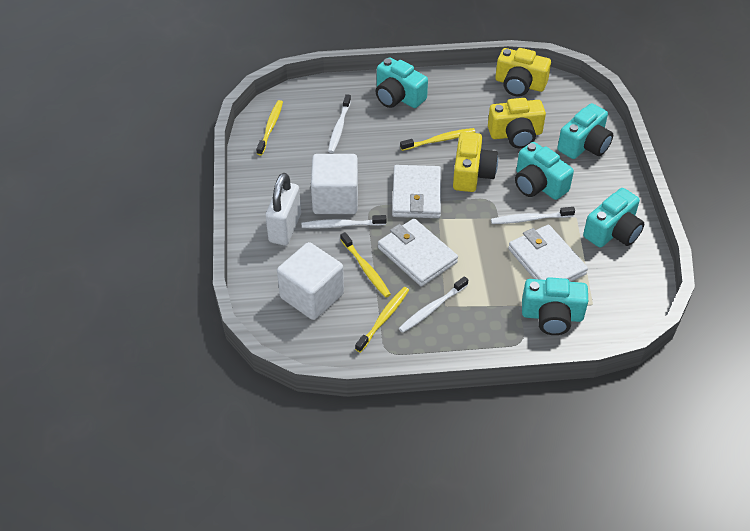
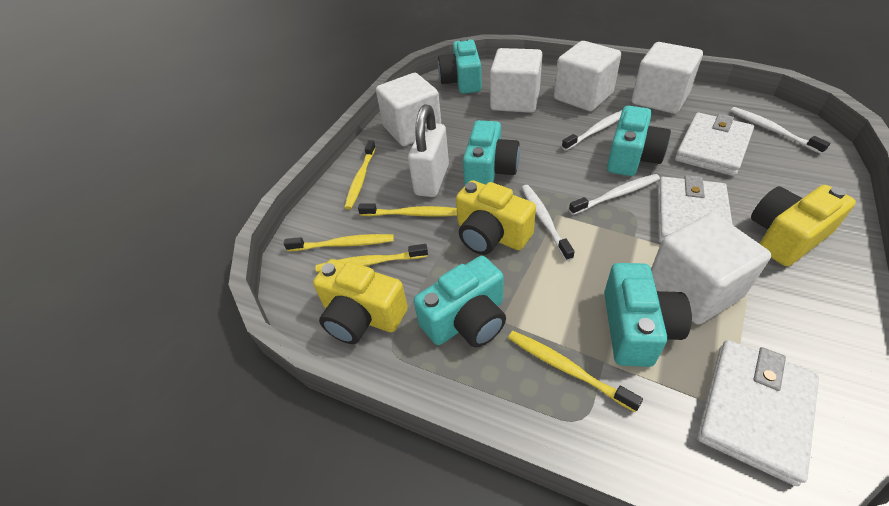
white cube: [277,242,344,320] [311,154,358,214] = 2 -> [376,73,442,146] [490,48,543,113] [554,41,621,111] [632,42,703,114] [651,213,772,324] = 5
yellow toothbrush: [256,100,283,156] [340,232,391,297] [355,287,409,353] [400,128,475,151] = 4 -> [283,234,394,251] [315,244,428,272] [344,140,376,210] [358,203,457,217] [508,331,643,412] = 5

